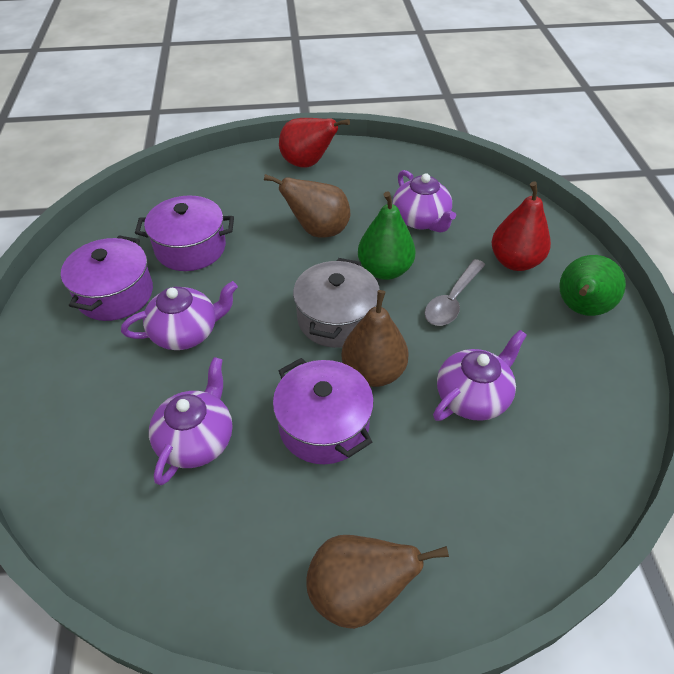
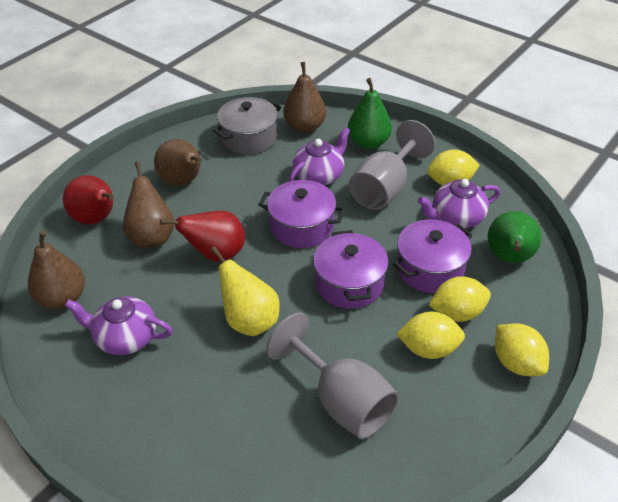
brown pear: [264,174,350,238] [306,535,449,629] [341,290,409,387] = 3 -> [28,231,85,309] [123,161,174,248] [154,139,202,186] [283,62,326,133] = 4
grey goblet: none = 0 -> [266,313,399,439] [349,120,435,210] = 2
grey spoon: [425,259,485,326] = 1 -> none = 0
purple teapot: [121,281,238,350] [149,357,233,485] [393,170,456,233] [433,330,527,421] = 4 -> [65,296,173,355] [289,127,350,185] [418,179,501,228] = 3
yellow lemon: none = 0 -> [396,312,465,359] [427,149,480,186] [429,276,491,322] [495,323,549,376] = 4
yellow pear: none = 0 -> [210,246,280,336] = 1

